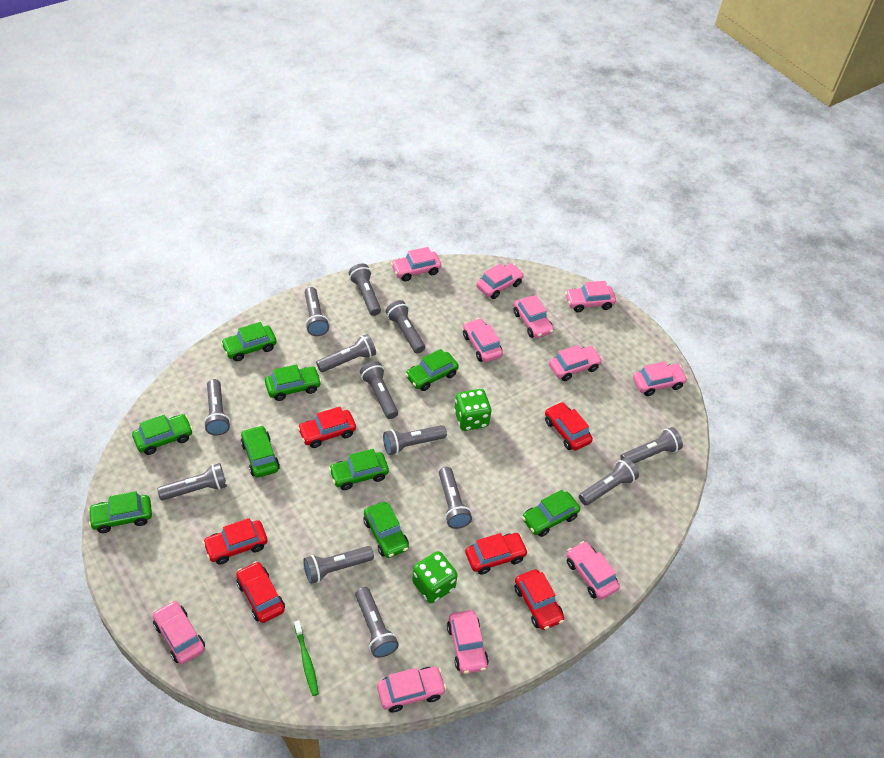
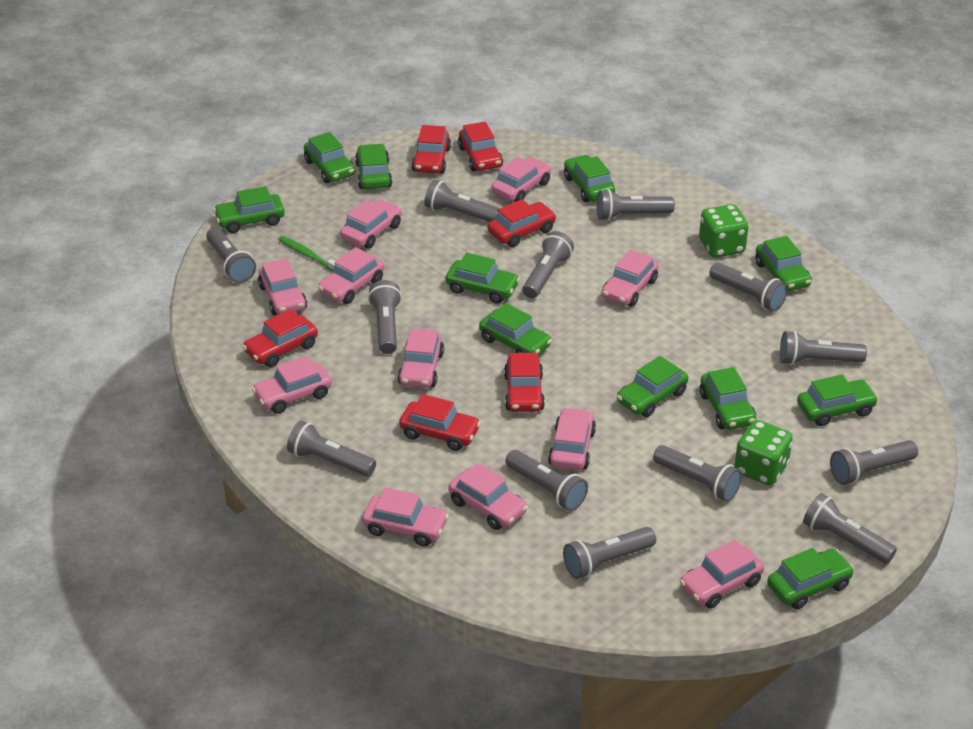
green car: [88,491,152,533] [132,414,193,455] [221,322,277,361] [240,425,280,478] [265,364,322,401] [329,449,389,490] [363,502,409,558] [405,349,459,391] [522,490,580,537] = 9 -> [213,186,285,233] [304,132,355,183] [355,144,392,189] [446,253,520,303] [479,303,552,355] [564,155,615,202] [617,356,688,417] [699,367,756,430] [755,236,812,291] [767,548,854,609] [797,375,878,426] = 11

